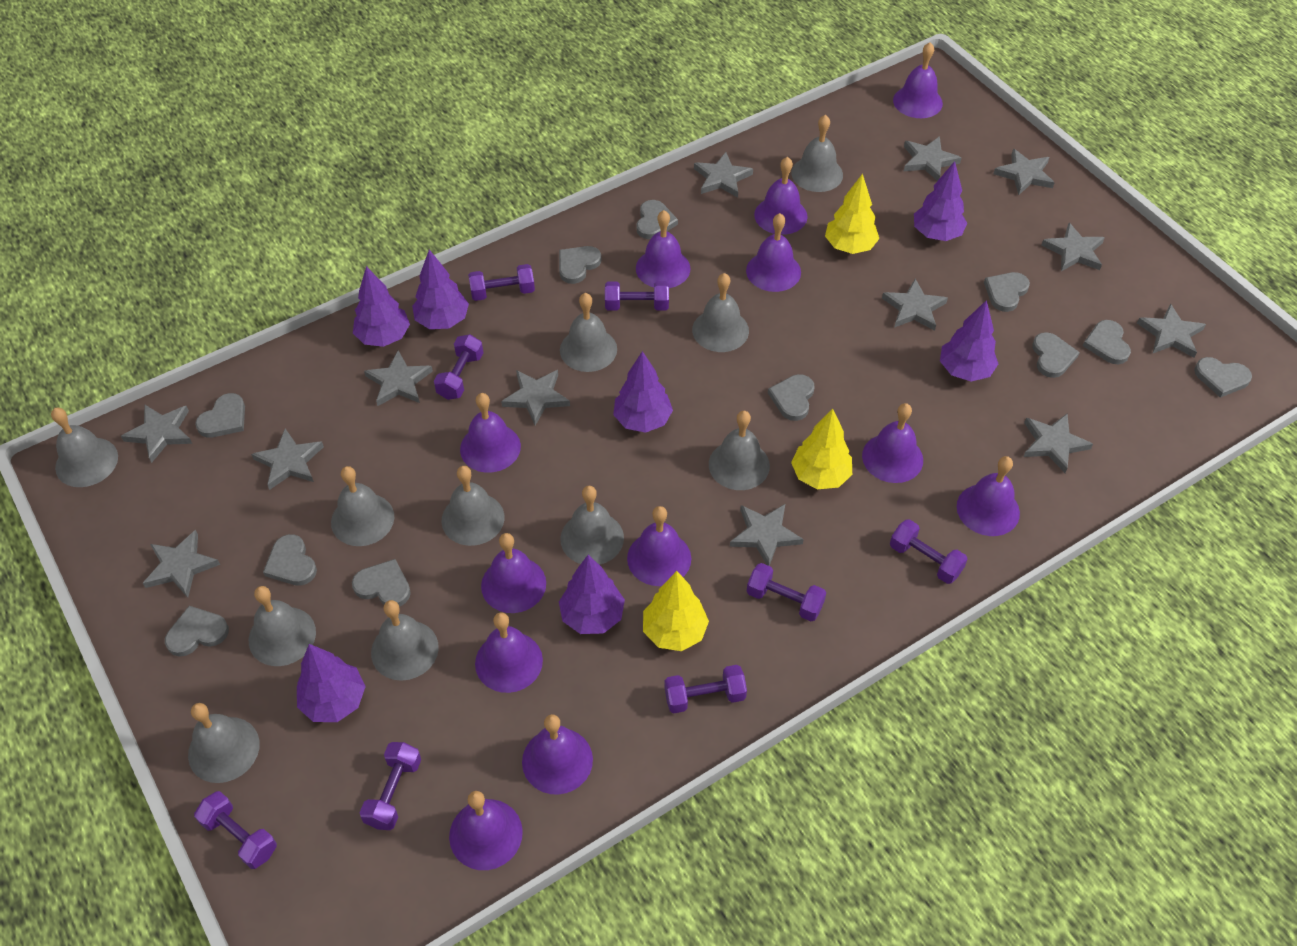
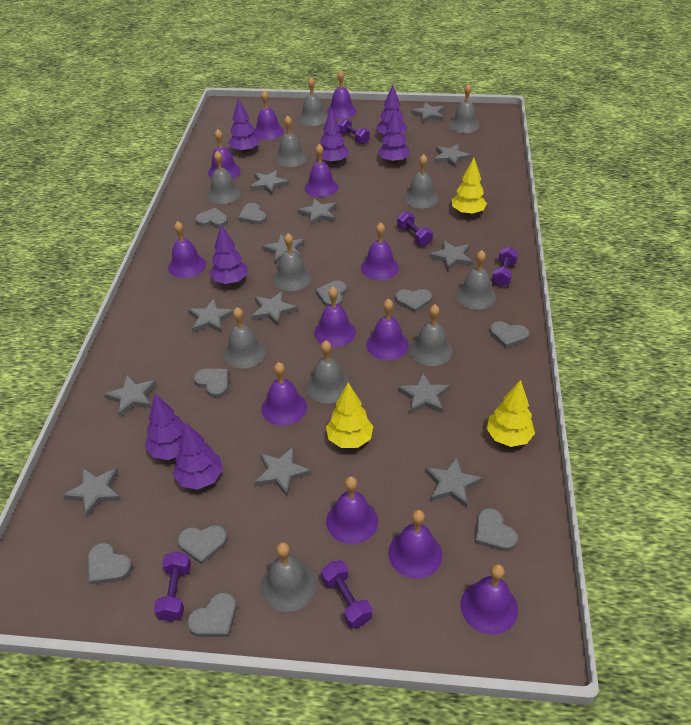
grey heart: [165,606,229,657] [195,393,245,438] [263,534,317,586] [352,559,411,607] [559,246,601,284] [637,200,678,239] [768,374,814,421] [984,272,1030,312] [1032,332,1080,378] [1083,320,1131,364] [1194,357,1252,398] = 11 -> [88,543,133,584] [178,525,227,564] [187,592,237,637] [194,369,229,398] [195,208,228,227] [238,203,267,224] [315,281,347,307] [395,289,432,313] [475,508,518,551] [490,321,529,348] = 10
purple dumbbell: [194,791,277,869] [359,742,421,830] [434,334,483,400] [468,264,535,301] [605,281,669,311] [664,665,747,713] [747,563,826,621] [890,519,968,584] = 8 -> [154,551,191,622] [321,560,372,628] [338,118,370,144] [397,211,433,246] [492,246,518,287] = 5

